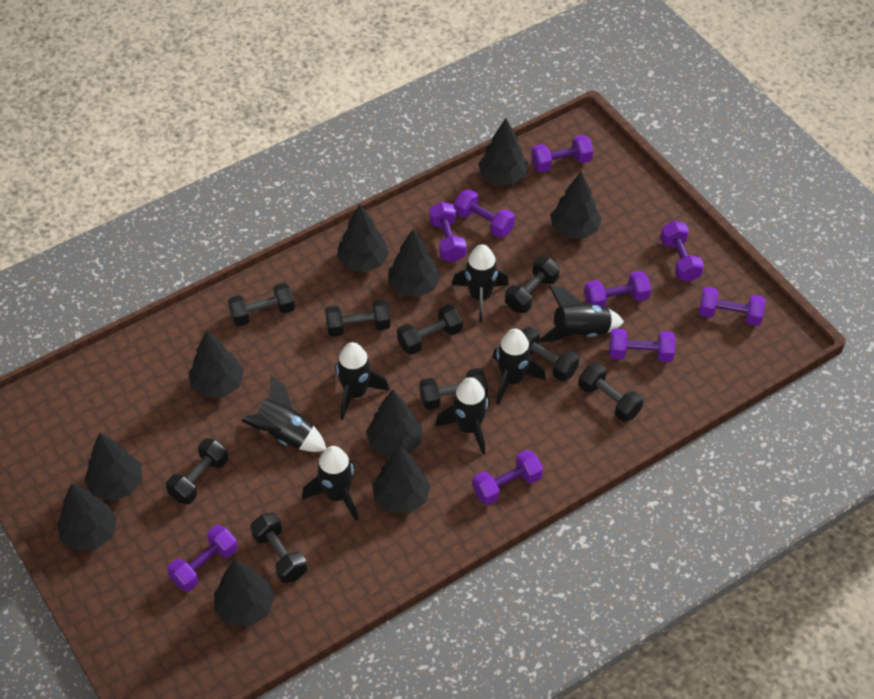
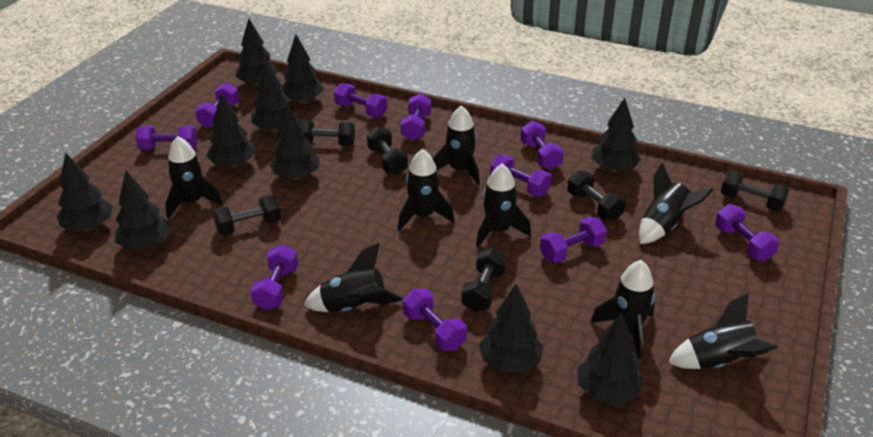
black dumbbell: [166,438,228,504] [228,283,295,326] [250,513,307,583] [325,299,391,337] [397,304,463,355] [419,368,488,410] [505,257,560,313] [521,327,579,381] [579,363,643,422] = 9 -> [212,195,281,235] [299,120,355,146] [367,126,408,175] [461,247,506,312] [567,170,625,221] [721,170,790,212] = 6
black rocket: [242,375,326,452] [302,446,358,521] [335,342,389,420] [435,377,490,455] [452,244,509,323] [493,329,546,405] [539,285,624,342] = 7 -> [165,136,223,219] [304,242,403,312] [398,149,454,230] [432,105,480,185] [476,164,531,247] [590,260,655,359] [639,162,713,244] [668,293,778,369] = 8
purple dumbbell: [167,525,238,592] [429,202,466,262] [454,189,515,238] [473,450,543,505] [531,135,593,172] [584,271,651,307] [609,329,676,362] [660,221,704,282] [699,287,765,326] = 9 -> [136,126,198,150] [195,83,239,128] [250,245,298,310] [334,83,387,118] [401,93,431,141] [403,289,467,351] [490,154,552,197] [520,121,564,170] [540,217,607,263] [715,204,779,261] = 10

